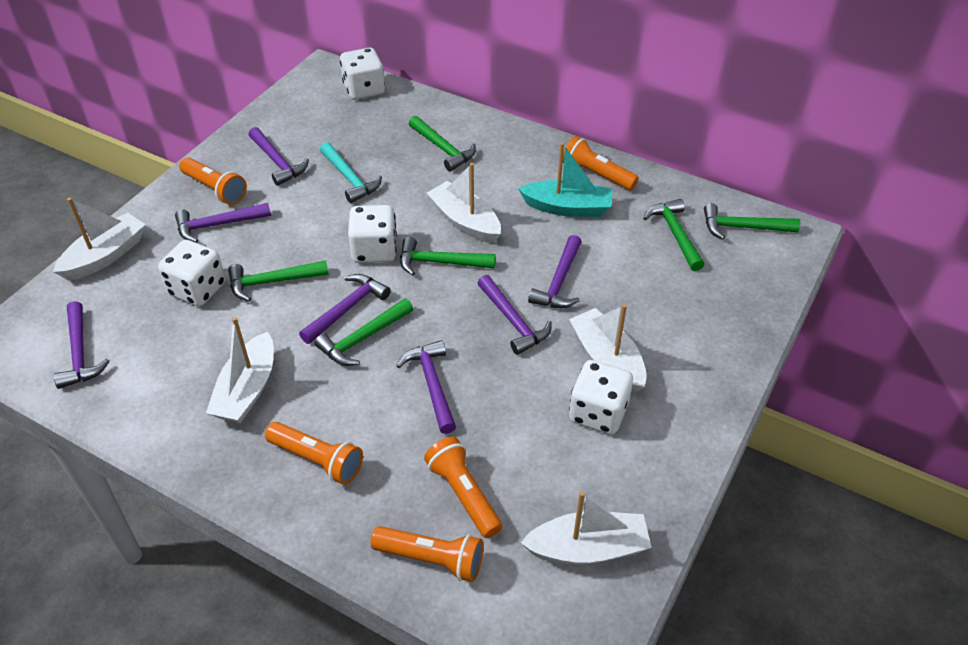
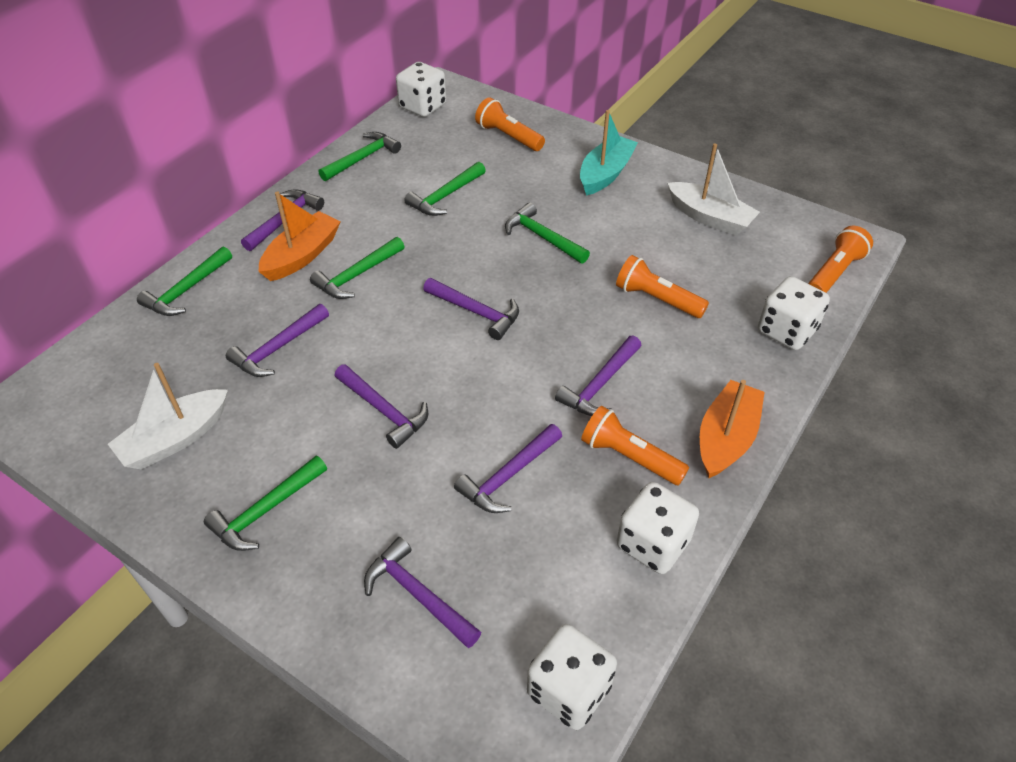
orange boat: none = 0 -> [259,192,341,281] [700,380,765,478] = 2
orange flashlight: [179,157,247,205] [265,422,363,485] [371,526,483,582] [424,437,502,538] [563,136,639,190] = 5 -> [475,97,545,151] [581,406,689,485] [616,255,709,318] [808,226,873,293] = 4
turquoise hammer: [320,142,382,203] = 1 -> none = 0
white boat: [53,198,146,281] [206,317,274,423] [427,163,501,243] [520,491,652,565] [569,304,647,393] = 5 -> [108,363,228,469] [667,143,760,236] = 2

